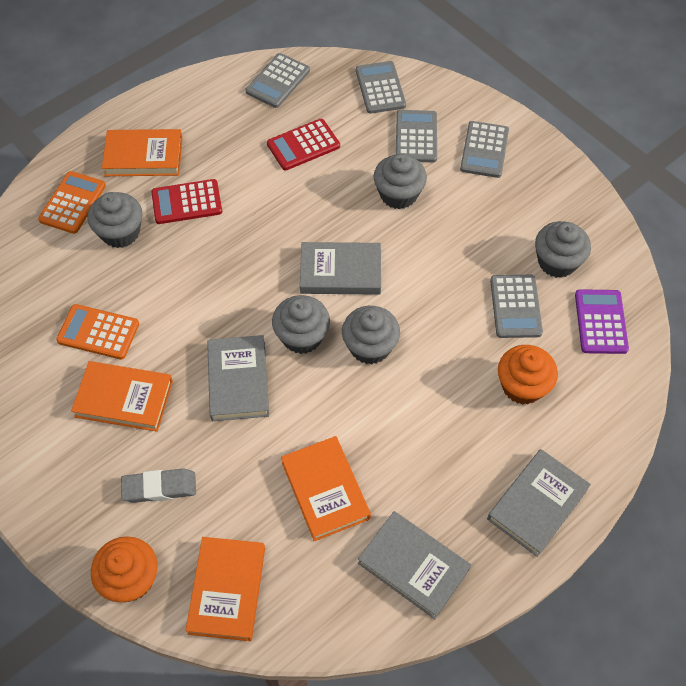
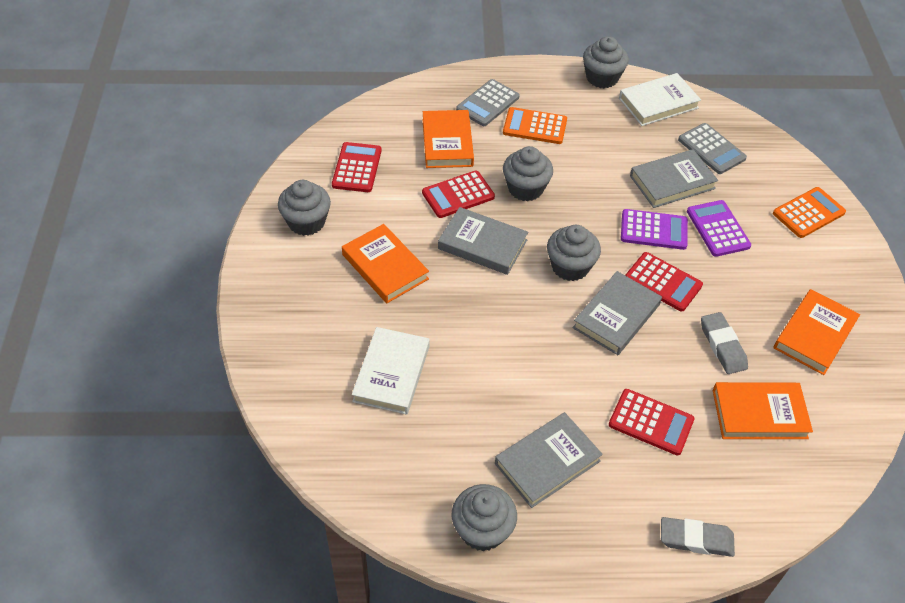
grey calculator: [245,53,310,108] [356,61,406,114] [396,110,437,163] [460,121,509,178] [490,275,543,338] = 5 -> [456,79,520,126] [678,123,747,174] = 2
grey eraser: [121,469,196,503] = 1 -> [661,517,735,557] [701,312,748,374] = 2
orange cupcake: [91,536,158,602] [498,345,558,405] = 2 -> none = 0
purple calculator: [575,289,629,354] = 1 -> [621,209,688,250] [687,200,751,257] = 2
red calculator: [151,179,222,224] [267,119,340,170] = 2 -> [332,142,381,192] [422,170,495,218] [609,389,695,455] [625,252,703,311] = 4
white book: none = 0 -> [352,327,430,415] [619,73,701,126] = 2

